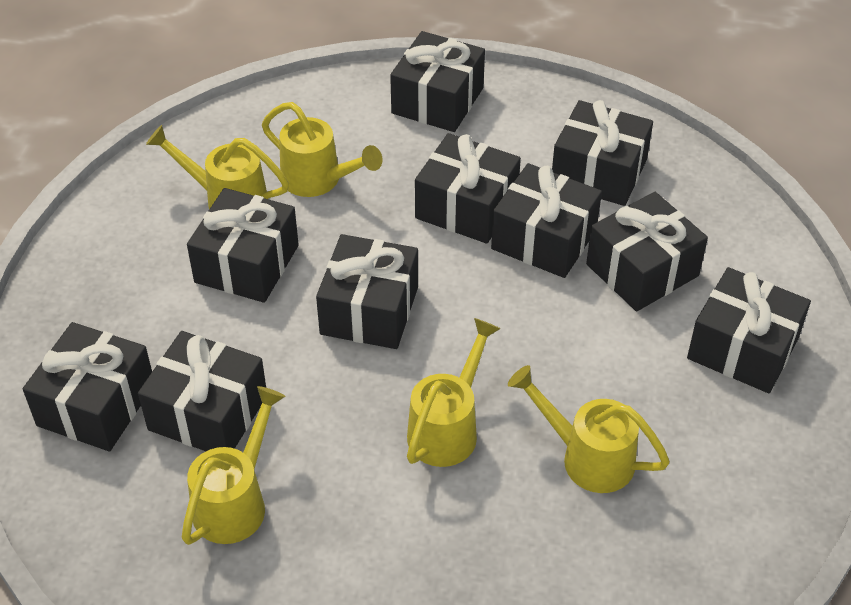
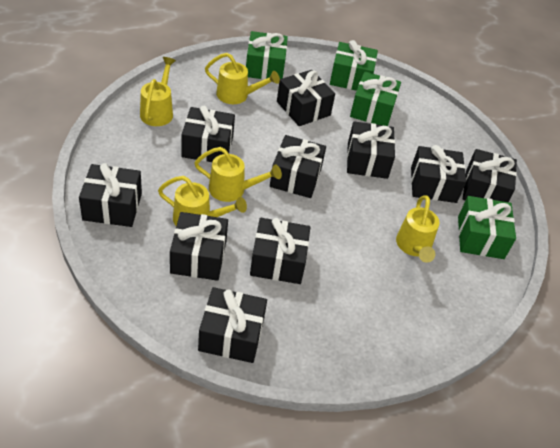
green gift: none = 0 -> [246,31,288,80] [330,40,378,91] [350,71,401,126] [458,196,516,259] = 4

